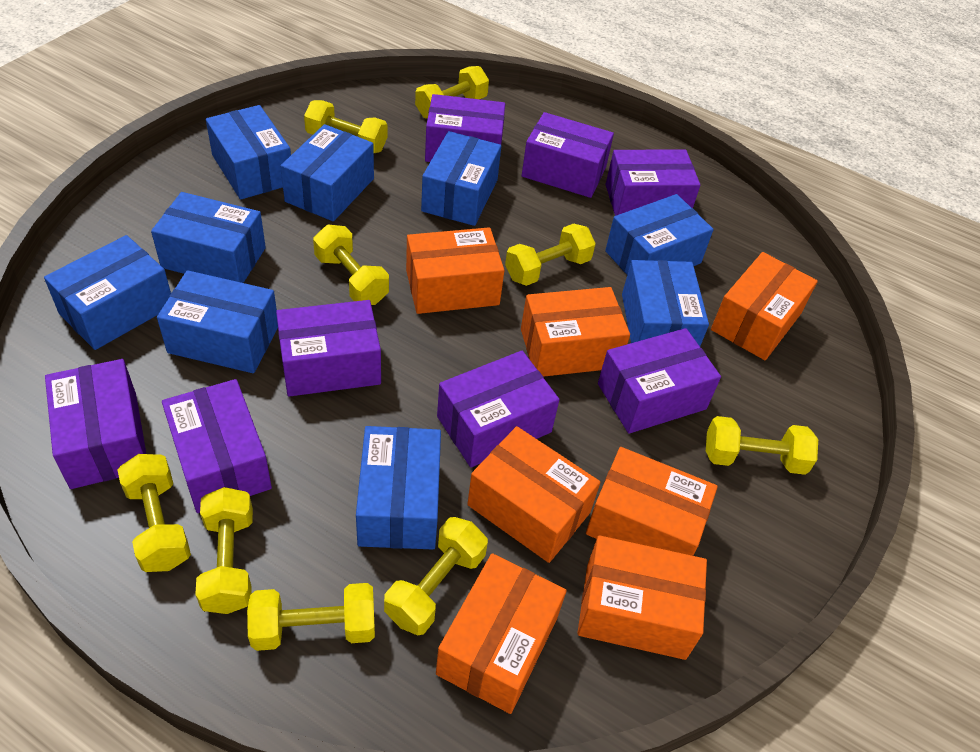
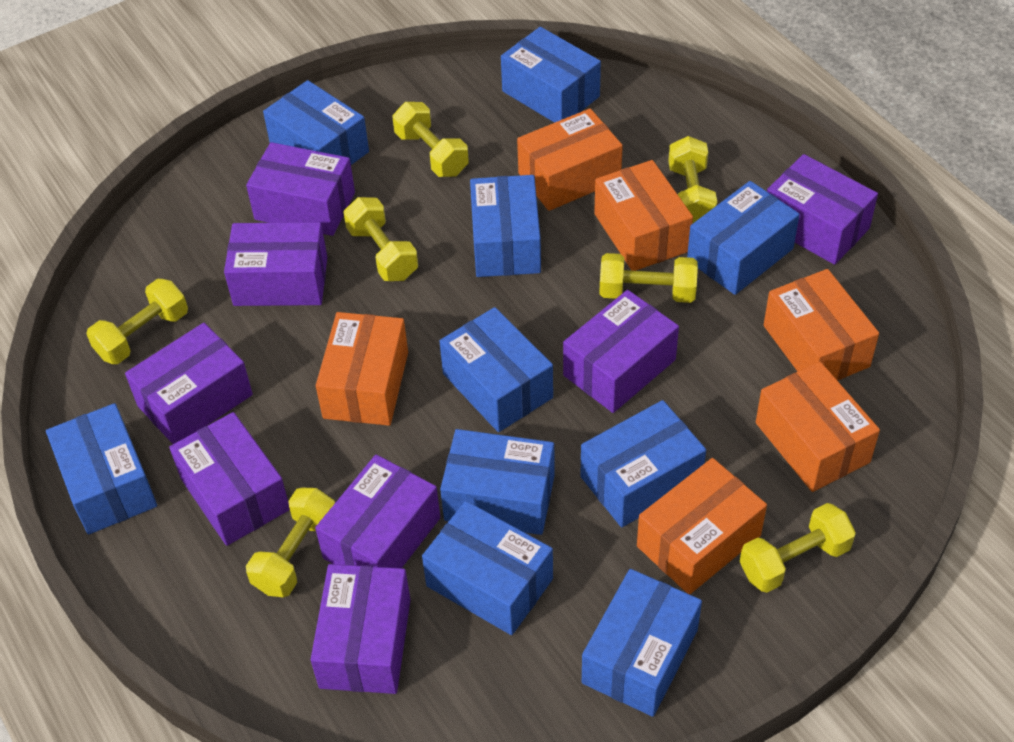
blue box: [44,235,171,350] [151,192,266,283] [157,270,278,373] [206,105,291,200] [281,124,374,221] [356,426,441,549] [421,131,501,226] [605,194,714,275] [622,260,709,346] = 9 -> [46,403,157,535] [263,80,369,165] [422,501,553,635] [440,307,553,432] [440,429,555,535] [470,175,541,277] [501,27,601,123] [581,400,706,527] [582,569,702,717] [687,181,800,295] = 10
orange box: [406,227,504,314] [436,553,567,714] [467,426,601,563] [521,287,630,377] [577,535,707,660] [586,447,718,556] [711,252,818,360] = 7 -> [316,312,408,426] [517,108,623,211] [594,160,693,271] [637,458,767,594] [756,361,880,492] [764,269,879,381] = 6
yellow dumbbell: [117,454,191,572] [195,487,253,614] [247,583,375,651] [304,100,387,153] [313,225,389,305] [384,517,488,635] [415,66,489,119] [505,224,596,286] [706,416,818,475] = 9 -> [86,279,188,364] [246,488,335,597] [343,197,418,281] [392,102,469,177] [599,253,698,303] [668,136,717,223] [740,503,856,593] = 7

